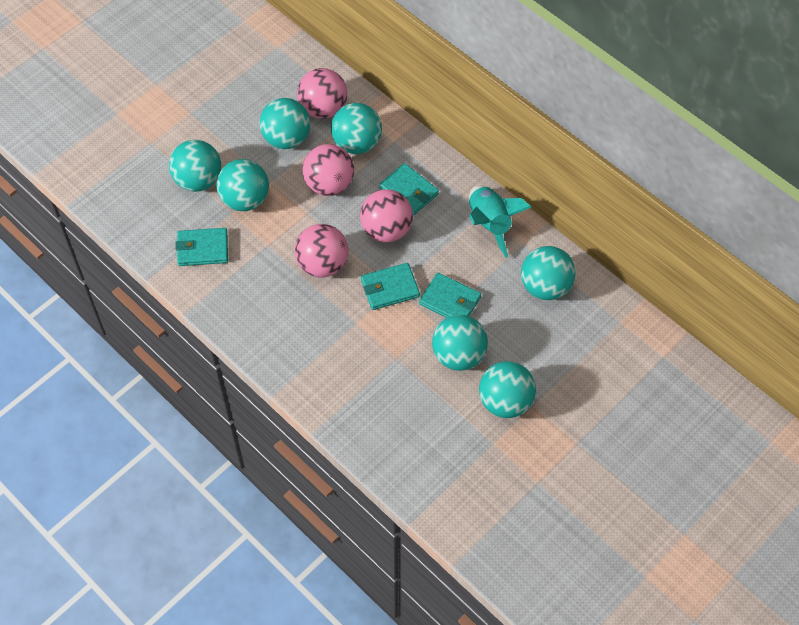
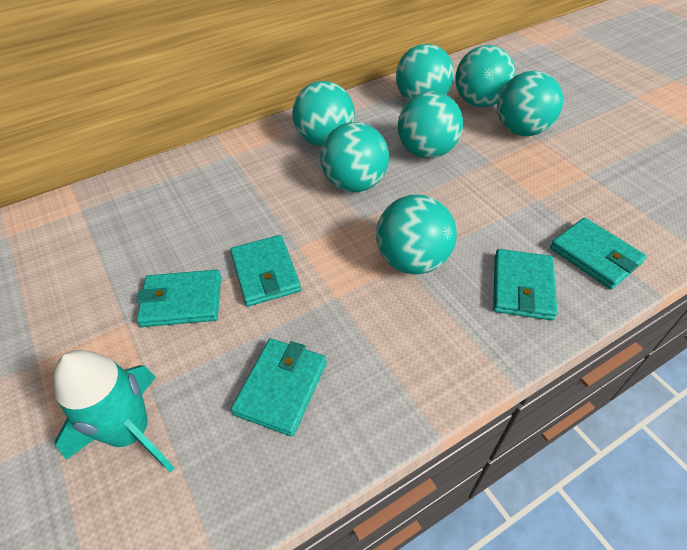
pink ball: [295,224,348,278] [297,68,347,119] [303,144,354,196] [360,189,413,242] = 4 -> none = 0
turquoise wallet: [175,228,228,266] [361,263,420,310] [379,163,439,215] [419,273,481,318] = 4 -> [137,270,221,327] [230,235,301,306] [231,339,327,436] [493,249,557,321] [550,218,647,289] = 5

